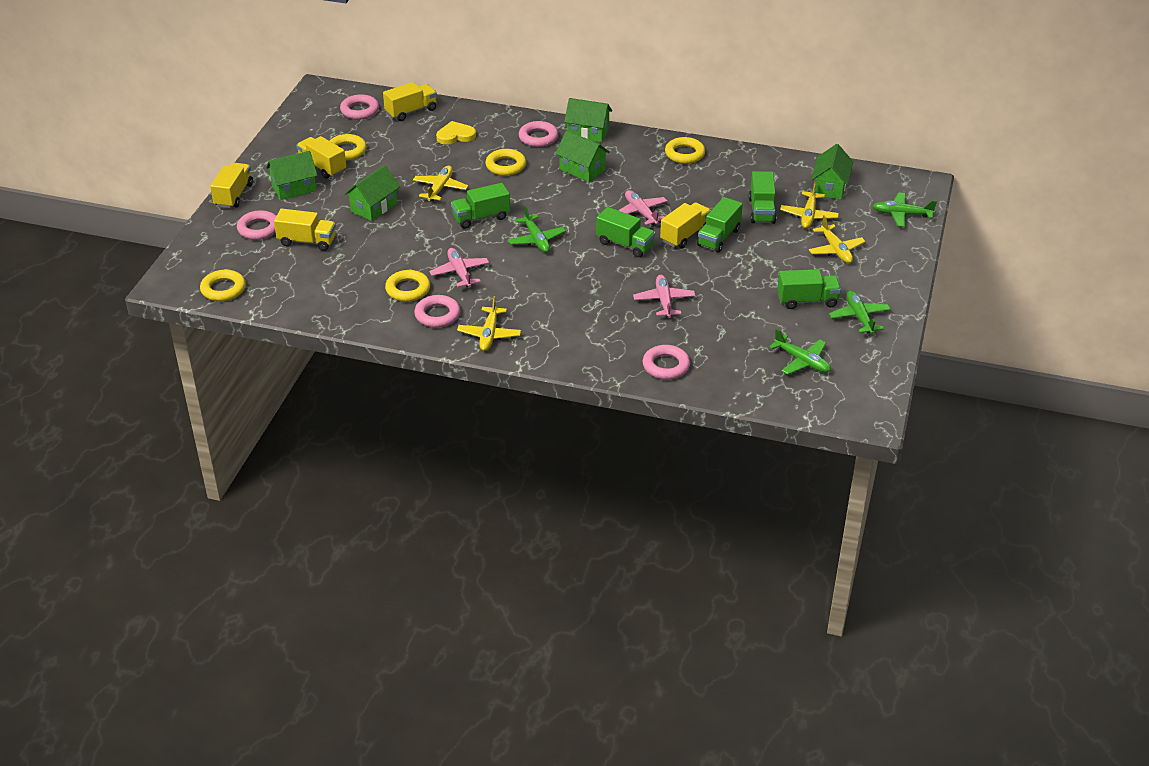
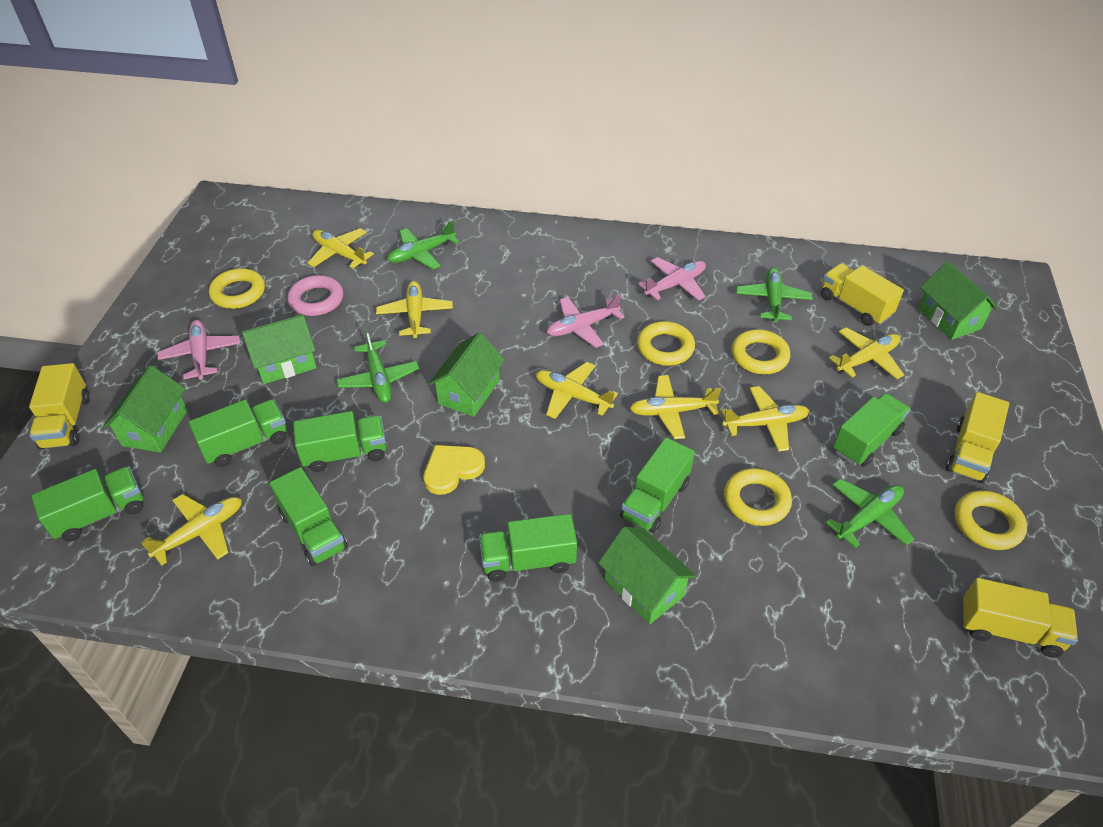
green truck: [451,183,510,229] [596,207,655,258] [697,197,743,253] [749,171,776,224] [777,269,841,309] = 5 -> [31,466,143,542] [189,399,287,467] [269,467,348,566] [293,411,386,472] [479,514,577,582] [620,437,695,533] [833,393,910,467] = 7
pink ring: [237,210,276,240] [340,94,379,120] [414,295,460,328] [519,121,558,147] [642,345,690,380] = 5 -> [287,275,343,316] = 1
yellow plane: [413,166,468,201] [457,296,521,351] [780,182,839,229] [809,215,866,263] = 4 -> [141,494,242,566] [307,228,374,269] [376,281,453,338] [536,362,618,419] [629,375,721,439] [721,386,809,452] [829,327,904,379] = 7
yellow truck: [210,162,253,208] [274,209,336,251] [296,136,346,179] [383,82,437,121] [660,202,711,248] = 5 -> [29,363,90,450] [821,263,904,326] [946,392,1009,483] [962,578,1078,658] = 4

